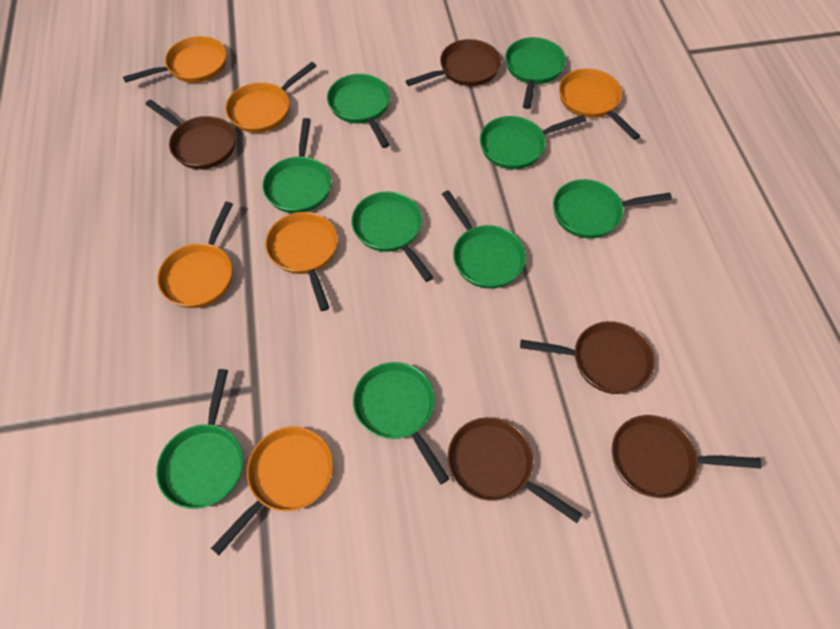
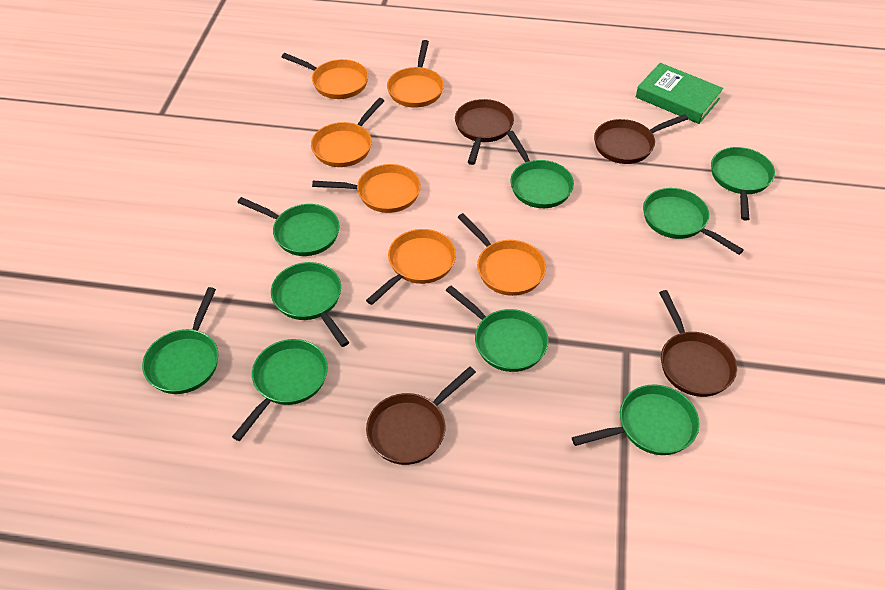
brown pan: [145,99,236,169] [406,39,501,86] [448,417,582,523] [520,321,655,394] [612,415,762,498] = 5 -> [366,367,476,465] [455,99,514,165] [594,114,688,164] [659,290,737,397] = 4
green book: none = 0 -> [636,63,723,124] = 1

